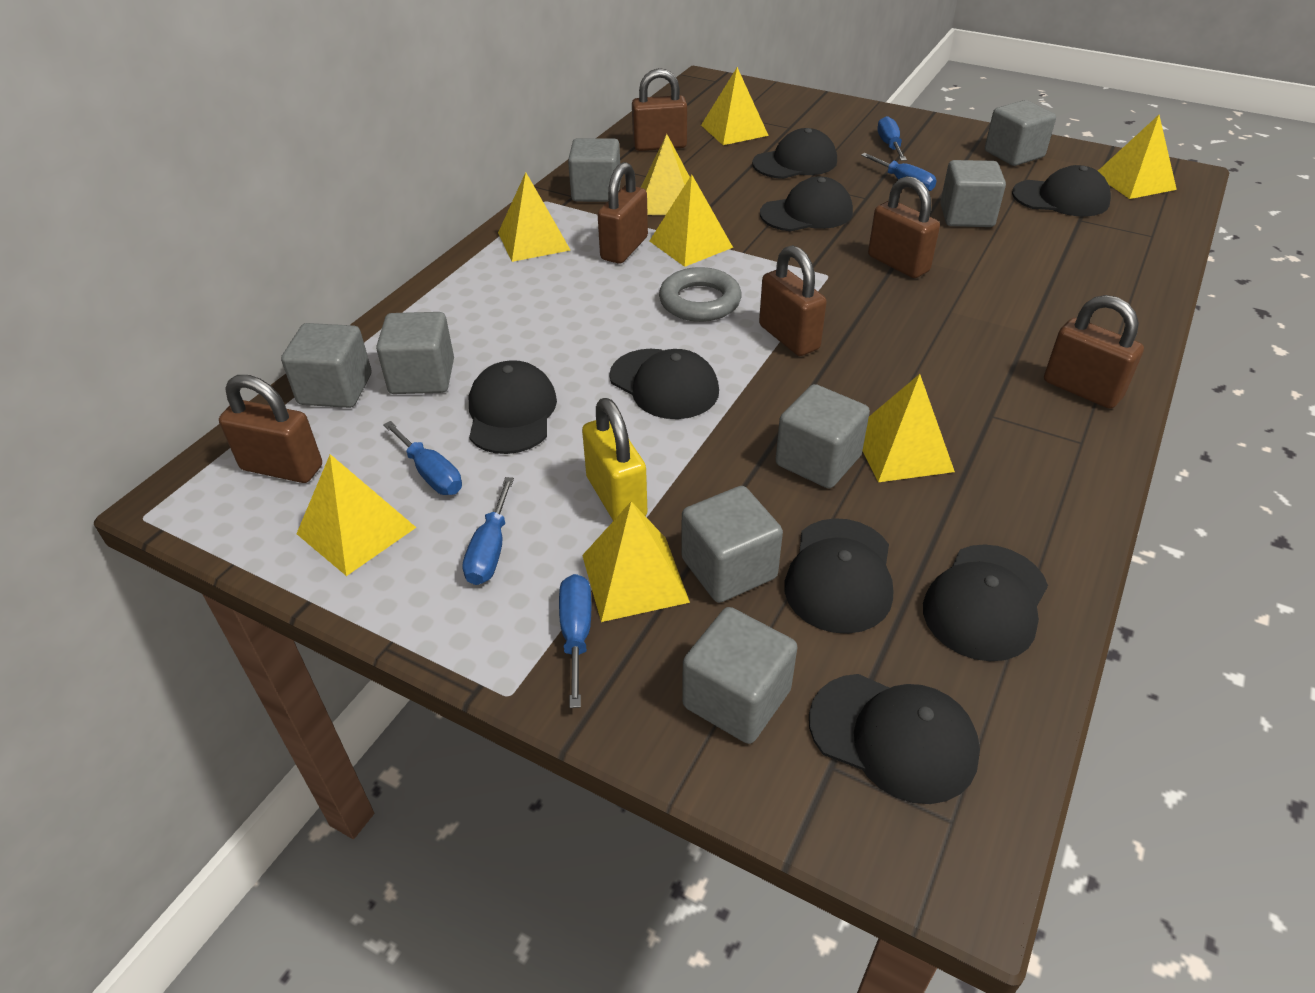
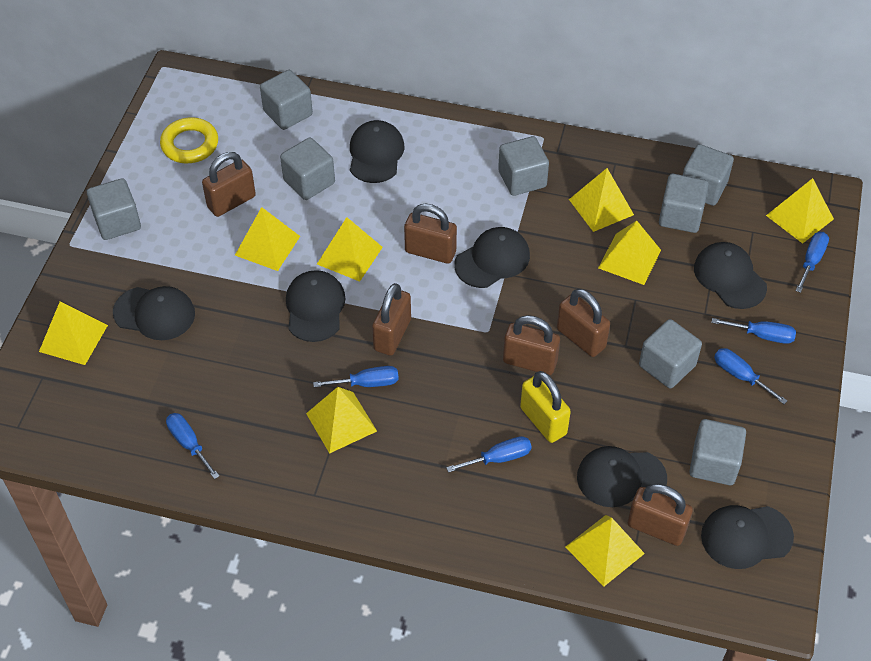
black cap: [469,360,557,454] [609,349,719,419] [752,128,837,179] [760,176,853,231] [784,518,893,634] [809,674,980,804] [923,544,1048,661] [1012,165,1111,217] = 8 -> [113,286,195,340] [286,270,345,342] [350,120,404,183] [454,227,530,288] [577,446,667,507] [694,242,767,309] [701,505,794,569] = 7
blue screwdriver: [383,421,462,495] [463,477,514,585] [559,574,591,708] [861,153,937,191] [877,116,907,161] = 5 -> [166,413,219,479] [313,366,399,387] [446,436,532,473] [711,318,796,344] [714,348,787,404] [795,232,829,293] = 6
grey ring: [659,267,742,322] = 1 -> none = 0
yellow ring: none = 0 -> [160,117,218,163] = 1

